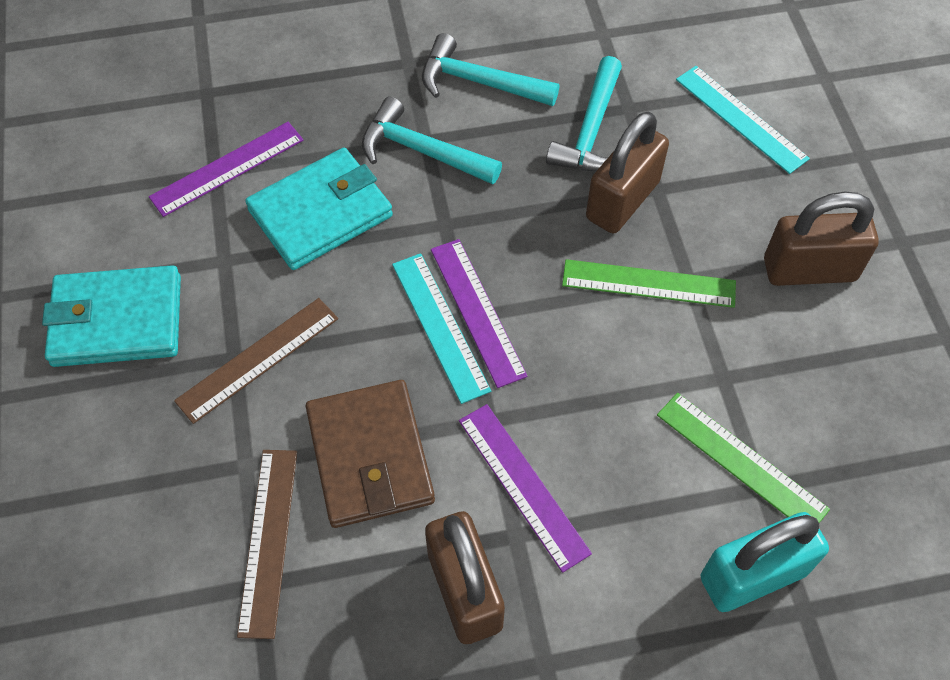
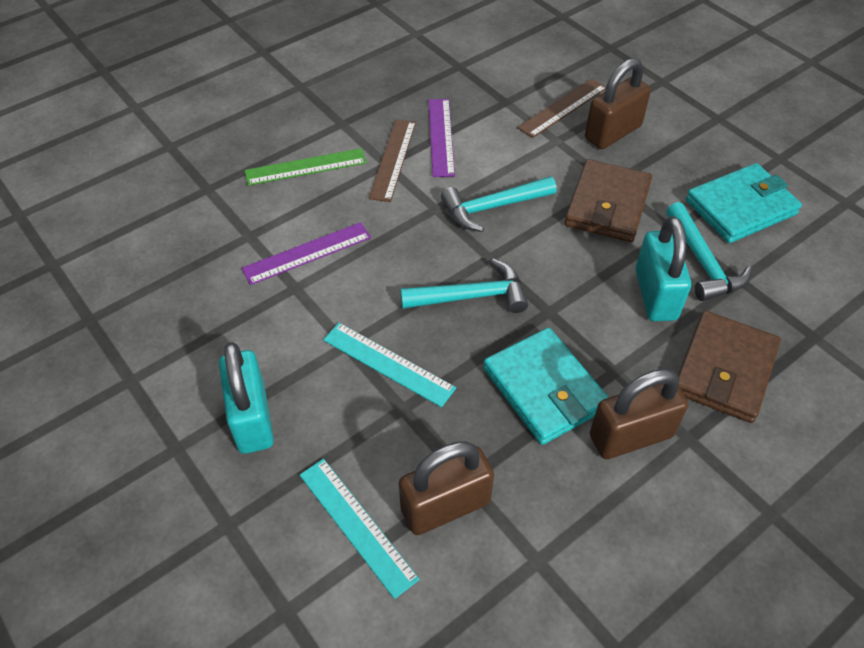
brown wallet: [306,380,435,528] = 1 -> [565,159,652,242] [678,311,781,423] = 2
green ruler: [562,259,736,308] [657,393,830,523] = 2 -> [244,148,367,186] = 1
purple ruler: [149,122,304,217] [431,239,528,388] [459,404,592,573] = 3 -> [241,222,371,285] [428,99,455,177] = 2
turquoise padlock: [700,512,829,612] = 1 -> [219,342,274,454] [636,216,691,321] = 2

